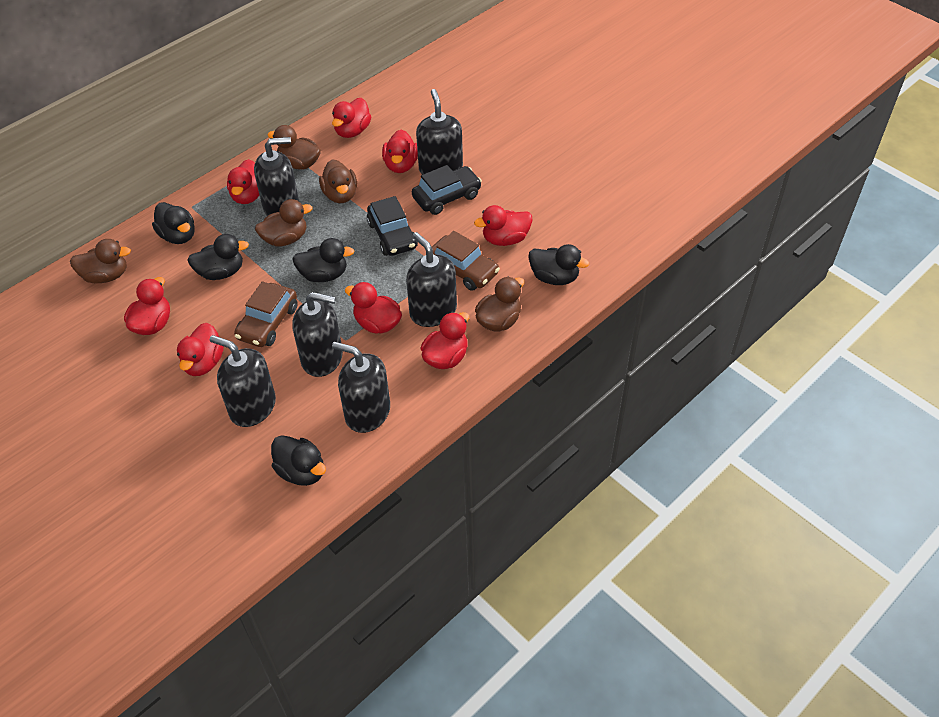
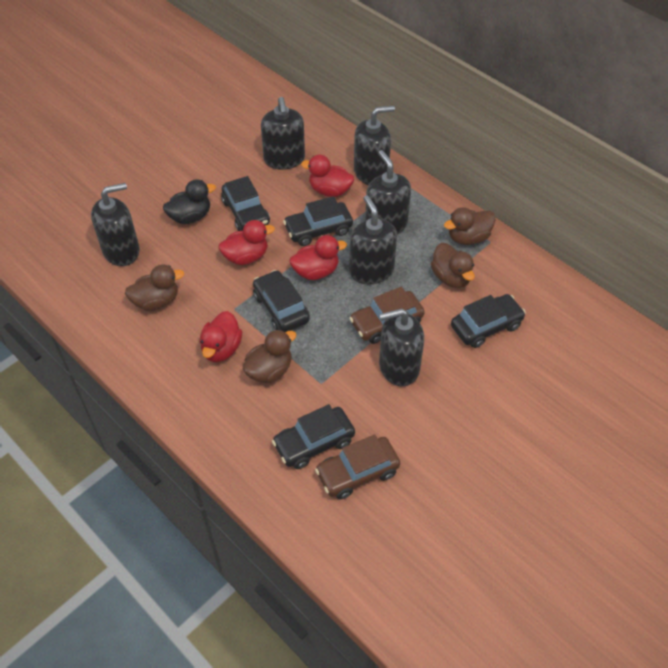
black car: [367,196,418,256] [412,165,482,215] = 2 -> [221,176,270,231] [253,270,310,332] [272,404,355,469] [283,196,353,246] [451,294,526,348] = 5
black duck: [152,202,195,244] [187,234,249,280] [271,435,326,486] [292,238,354,282] [528,244,589,285] = 5 -> [163,179,216,224] = 1
brown duck: [70,239,131,283] [255,199,312,247] [267,125,321,170] [319,159,357,203] [475,277,524,331] = 5 -> [125,264,184,311] [243,329,296,383] [431,243,475,288] [444,207,495,245] = 4
red duck: [124,277,170,335] [177,323,224,376] [227,159,260,204] [332,98,371,138] [345,282,402,334] [382,130,418,173] [421,312,469,369] [474,205,533,246] = 8 -> [200,311,242,362] [219,220,275,265] [290,235,347,280] [301,154,354,197] = 4

